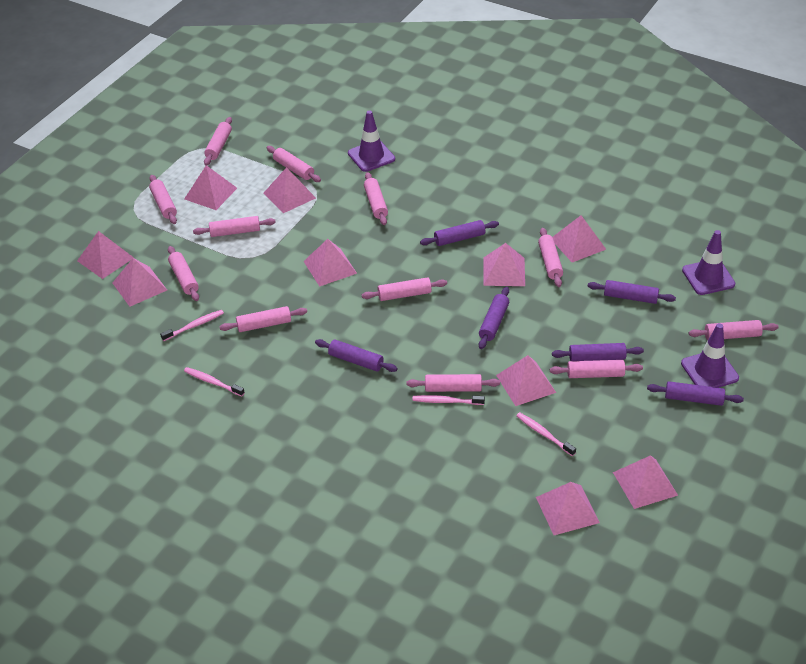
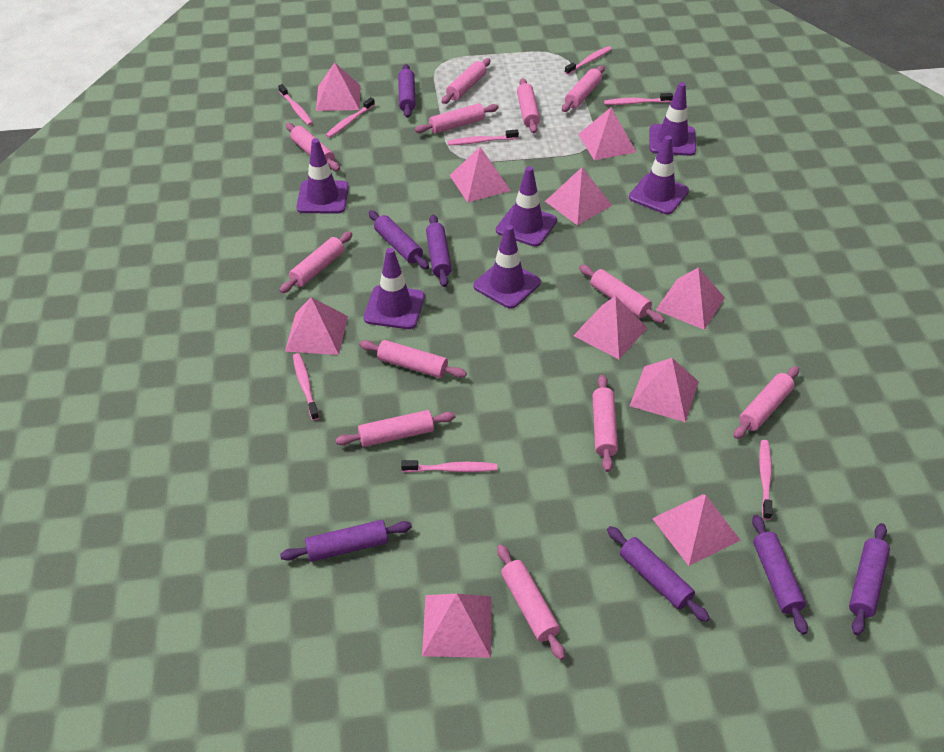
pink toothbrush: [160,310,224,341] [184,367,245,397] [412,395,485,405] [516,412,576,456] = 4 -> [278,84,313,126] [293,353,319,421] [326,97,375,138] [401,460,497,472] [448,129,519,145] [565,46,612,75] [604,93,673,105] [759,440,773,520] = 8
purple rolling pin: [315,339,398,372] [420,220,499,246] [479,287,509,349] [552,343,644,361] [588,280,676,304] [647,381,744,406] = 6 -> [280,520,412,562] [369,210,429,269] [398,64,416,118] [426,215,452,287] [607,526,710,622] [752,515,808,634] [849,523,890,635] = 7
purple traffic cone: [348,110,395,172] [681,323,739,388] [682,230,736,295] = 3 -> [296,138,349,214] [364,248,425,329] [473,225,541,309] [496,166,557,247] [629,135,689,214] [650,82,696,156] = 6

